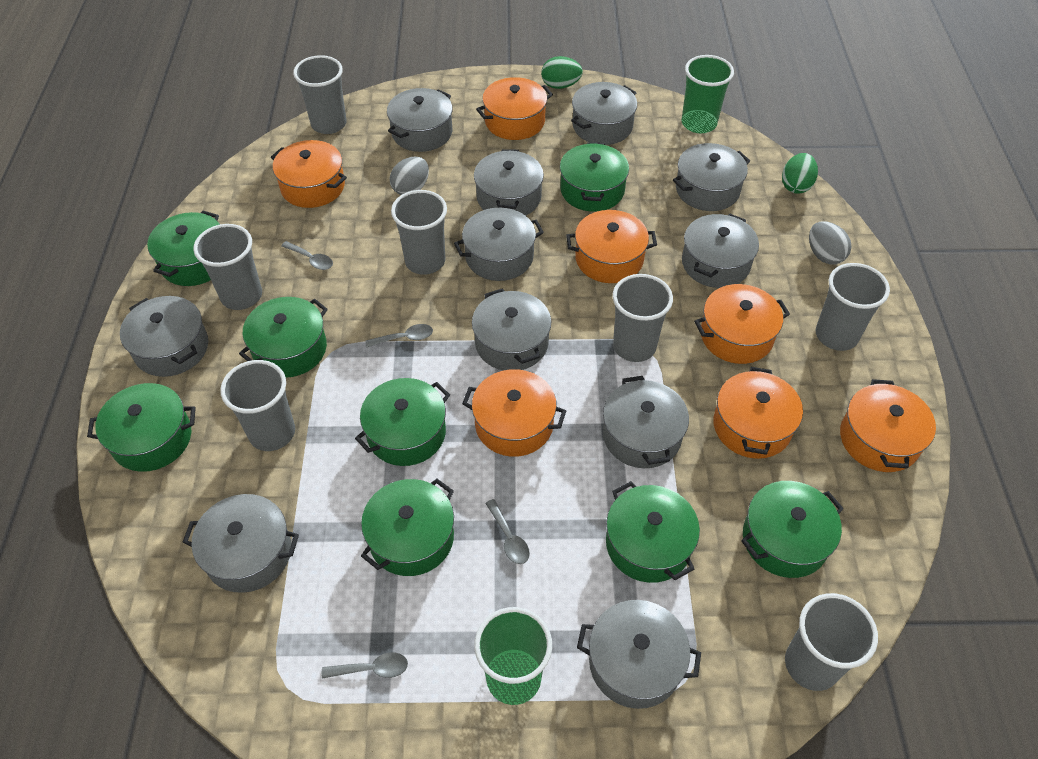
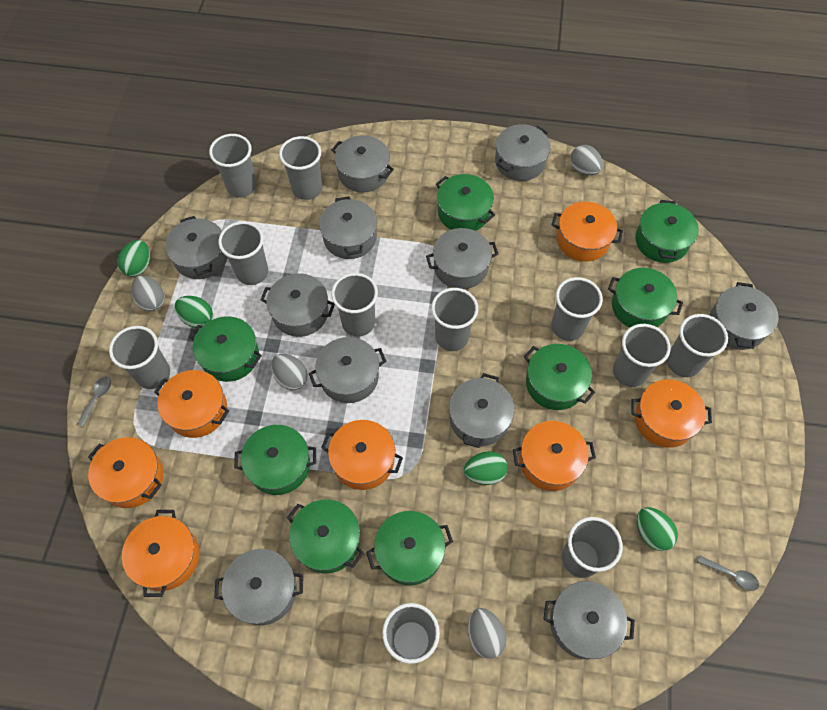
green cup: [474,607,552,705] [682,55,734,133] = 2 -> none = 0
green egg: [541,56,583,89] [782,153,818,194] = 2 -> [117,240,150,277] [175,296,213,328] [464,451,508,485] [637,507,678,551] = 4
grey cup: [193,224,262,310] [220,360,295,451] [293,55,347,134] [391,190,447,275] [613,274,673,362] [785,593,878,691] [816,263,890,351] = 7 -> [109,326,170,389] [209,134,257,197] [218,221,268,285] [279,136,322,200] [331,273,378,337] [382,603,440,664] [431,288,478,351] [551,277,603,341] [562,517,623,578] [613,324,671,387] [667,314,728,377] = 11
grey egg: [390,157,429,195] [809,221,852,264] = 2 -> [131,275,164,312] [271,354,308,390] [468,608,507,659] [570,145,603,175] = 4
grey spoon: [281,241,333,270] [322,652,408,679] [366,324,433,347] [485,499,530,564] = 4 -> [77,376,111,427] [697,555,759,591] = 2

